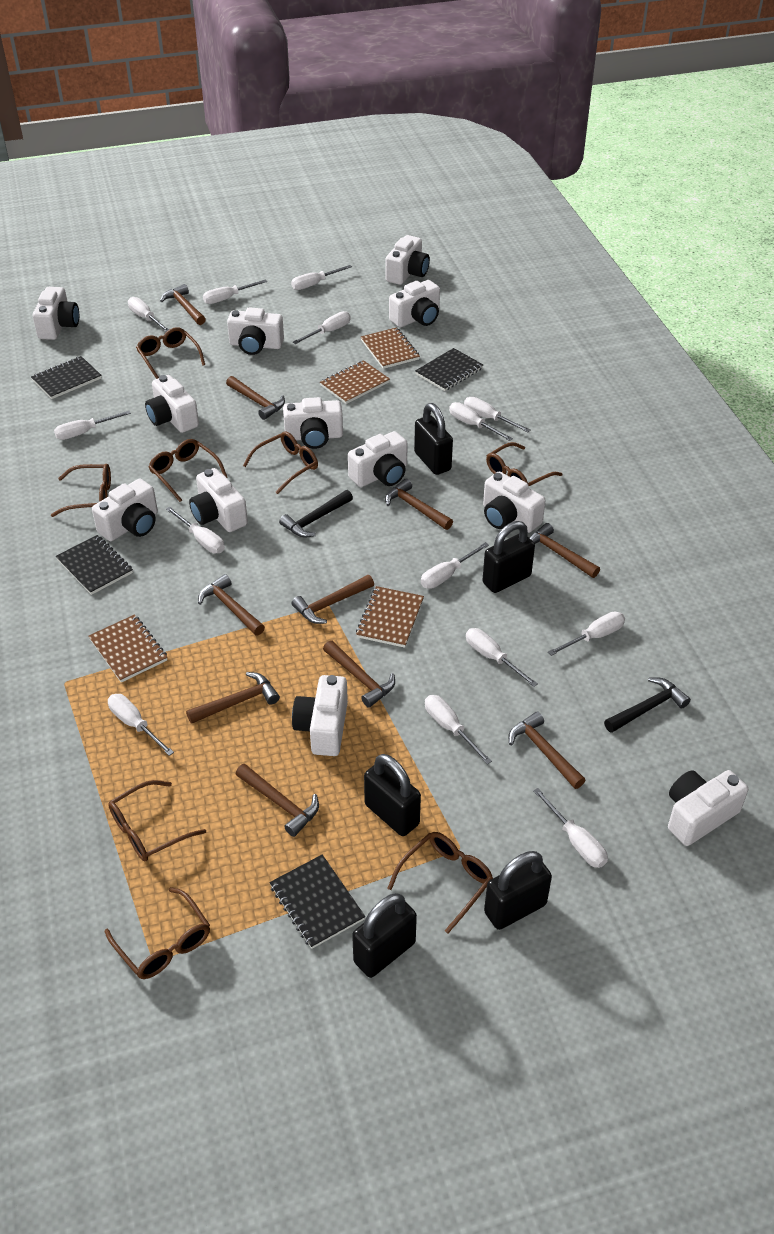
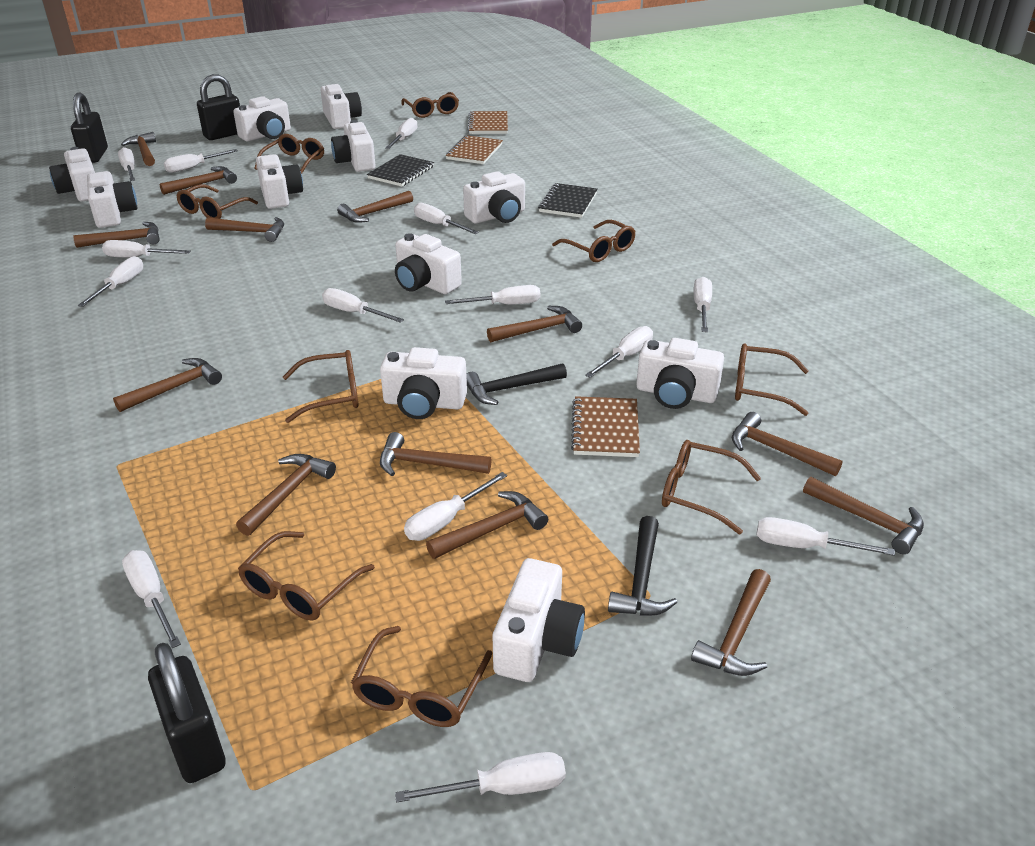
black notebook: [31,356,102,399] [56,535,133,595] [270,855,365,949] [415,348,483,391] = 4 -> [367,154,434,186] [538,183,598,218] = 2
black padlock: [352,893,417,978] [364,754,421,836] [414,403,453,475] [482,521,535,593] [484,851,552,930] = 5 -> [71,93,108,163] [148,643,225,783] [197,74,240,140] = 3
brown glasses: [51,464,111,517] [105,887,210,979] [108,780,206,862] [136,327,205,379] [148,439,228,502] [243,431,318,494] [387,832,493,934] [486,442,562,486] = 8 -> [176,184,258,219] [238,531,375,621] [254,134,324,174] [283,350,359,423] [351,626,492,727] [401,92,459,118] [552,220,636,262] [662,440,761,535] [735,343,809,416] = 9
brown hammer: [160,284,206,325] [186,672,280,724] [198,574,265,636] [226,376,285,420] [236,764,319,837] [291,575,374,624] [323,640,395,708] [385,479,453,530] [509,711,585,789] [530,523,600,578] = 10 -> [73,222,160,248] [113,358,222,412] [121,132,156,166] [159,166,237,195] [205,217,284,242] [236,454,336,536] [337,191,413,223] [380,432,492,476] [426,491,548,559] [487,306,582,342] [691,569,771,676] [732,412,843,476] [803,477,924,554] = 13
brown notebook: [88,614,167,683] [320,360,390,404] [356,586,424,648] [361,327,420,369] = 4 -> [446,135,503,164] [468,111,508,134] [571,396,640,457] = 3
white camera: [33,287,79,340] [92,479,158,541] [145,375,199,433] [189,468,248,532] [227,307,284,355] [283,397,343,449] [292,675,348,756] [348,431,408,487] [385,235,430,285] [389,280,440,327] [483,472,546,533] [668,770,748,846] = 12 -> [49,147,95,202] [87,171,137,228] [233,96,291,141] [256,154,303,209] [321,84,362,129] [331,120,376,172] [380,347,467,419] [395,233,462,294] [463,171,525,224] [493,558,585,682] [636,338,724,409] = 11

